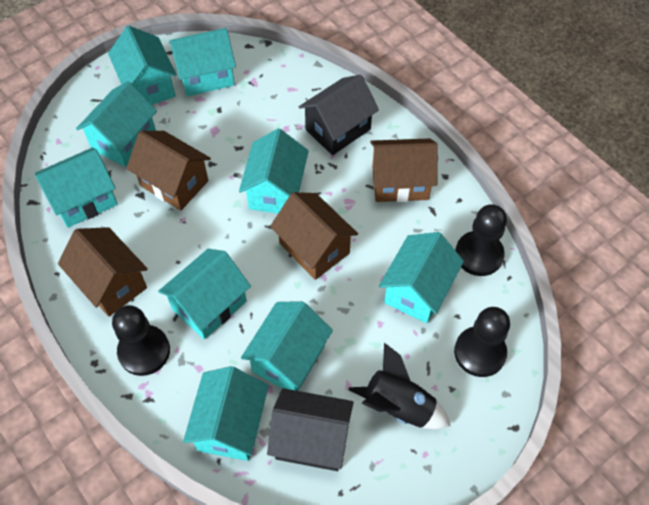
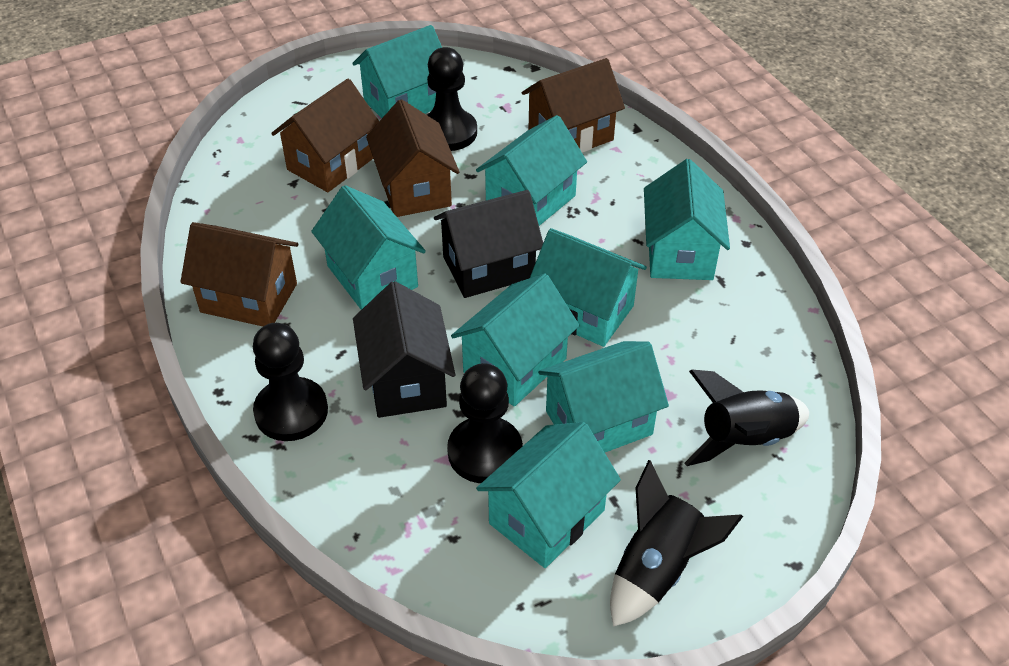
black rocket: [348,343,451,429] = 1 -> [610,460,743,627] [684,370,809,466] = 2
turquoise house: [35,148,118,228] [76,81,157,167] [108,26,177,105] [158,249,251,339] [169,28,236,96] [183,366,269,461] [239,129,309,214] [241,301,333,391] [379,232,464,324] = 9 -> [311,185,426,310] [353,25,442,118] [451,273,580,406] [476,115,587,226] [476,422,621,568] [530,228,647,347] [538,341,669,452] [644,159,730,280] = 8

